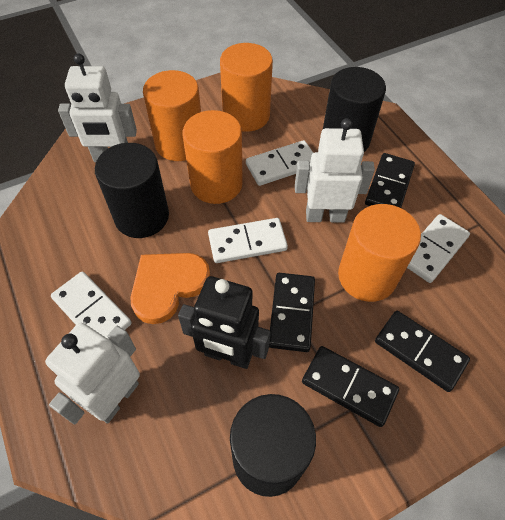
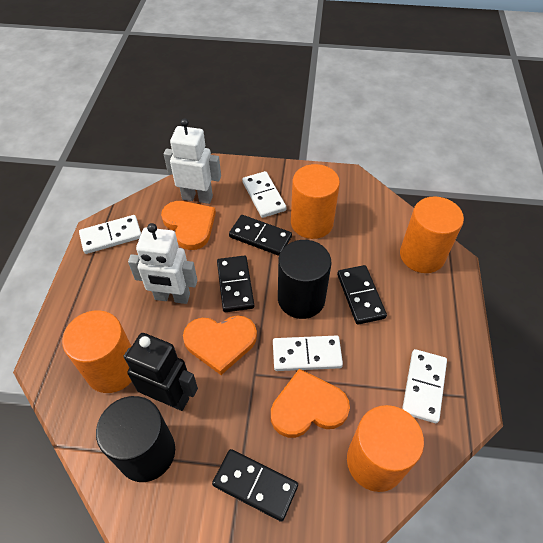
black cylinder: [95,143,169,238] [230,394,316,497] [323,67,386,152] = 3 -> [96,396,175,482] [278,240,331,319] = 2
orange heart: [130,253,210,324] = 1 -> [161,201,216,250] [183,315,257,375] [271,369,350,438] = 3
white robot: [45,323,140,424] [58,53,137,162] [295,118,375,223] = 3 -> [128,223,197,304] [164,118,221,204] = 2

